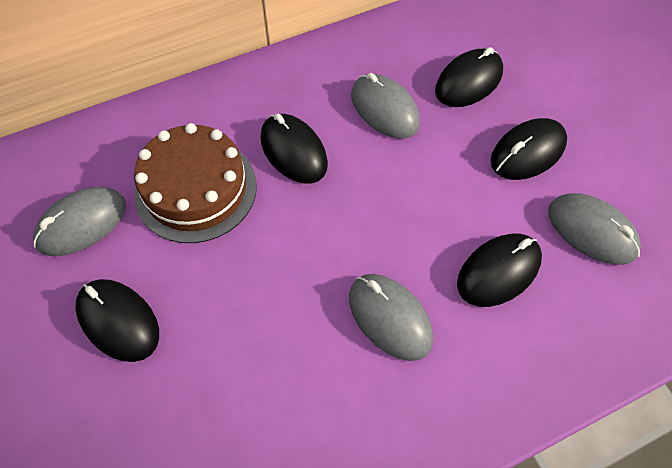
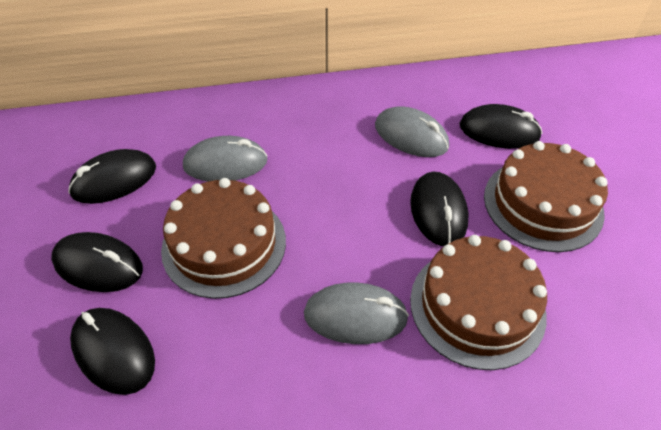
brown cake: [134,123,257,243] = 1 -> [161,178,286,299] [410,235,547,370] [484,141,608,252] = 3
grey mouse: [33,187,126,256] [349,274,433,361] [351,73,420,138] [548,193,641,265] = 4 -> [183,136,268,182] [304,282,409,344] [375,106,449,157] = 3

